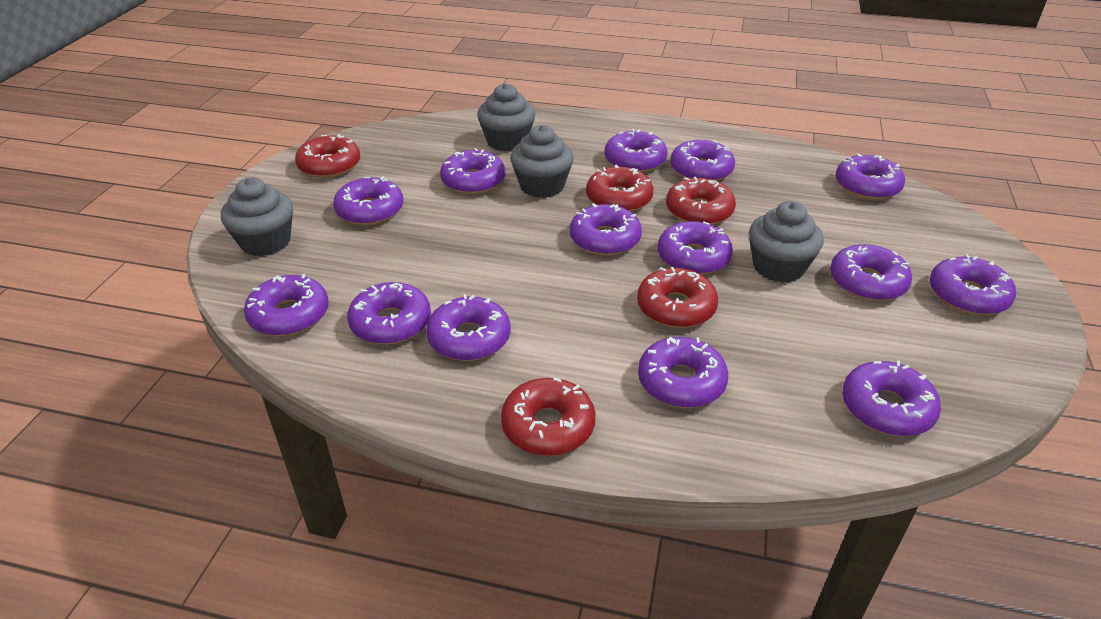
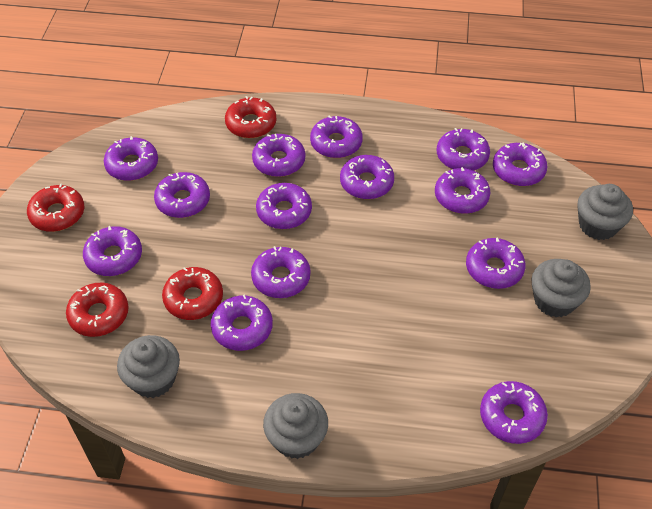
red donut: [295,134,360,178] [501,377,596,456] [586,165,654,212] [637,267,718,328] [666,177,736,225] = 5 -> [27,184,84,232] [66,283,129,337] [162,267,223,320] [225,96,276,138] = 4

